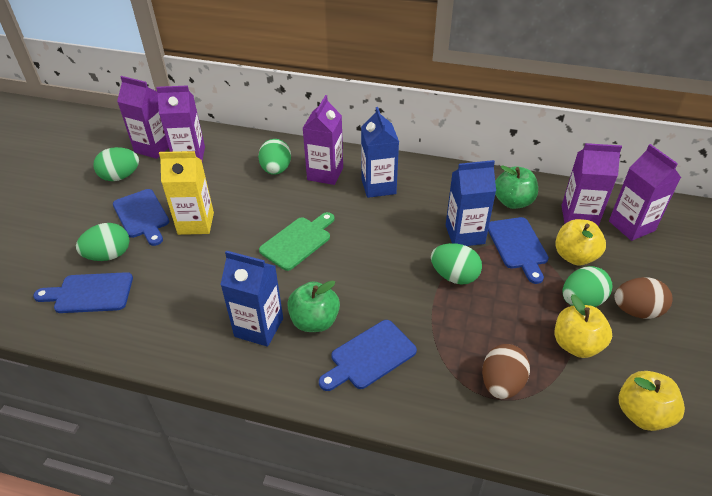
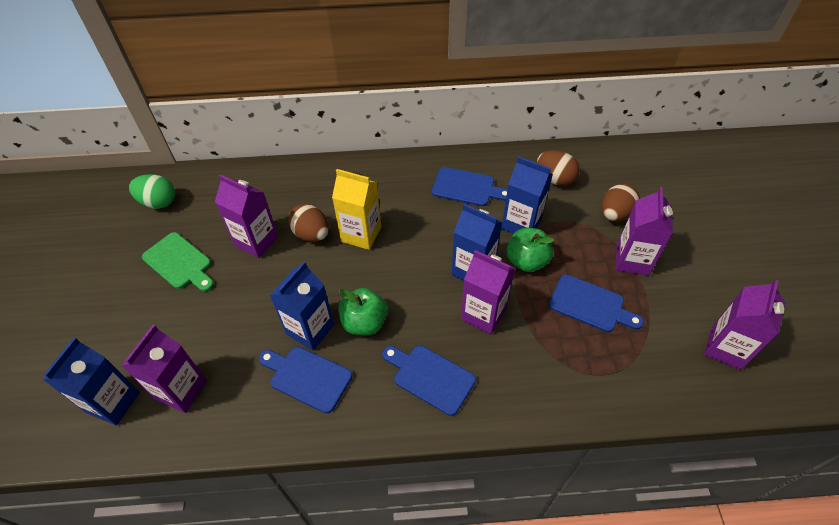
blue carton: [220,250,283,347] [361,107,399,198] [446,160,496,246] = 3 -> [44,338,140,426] [270,261,334,351] [452,204,502,281] [501,156,553,234] = 4
brown egg: [482,344,530,399] [614,277,672,319] = 2 -> [288,204,329,242] [537,150,580,186] [601,184,640,222] = 3
green egg: [76,223,129,261] [93,147,139,181] [258,139,291,175] [431,243,482,285] [563,266,613,307] = 5 -> [129,174,175,209] = 1
yellow apple: [555,219,606,265] [555,294,612,358] [619,371,685,431] = 3 -> none = 0

